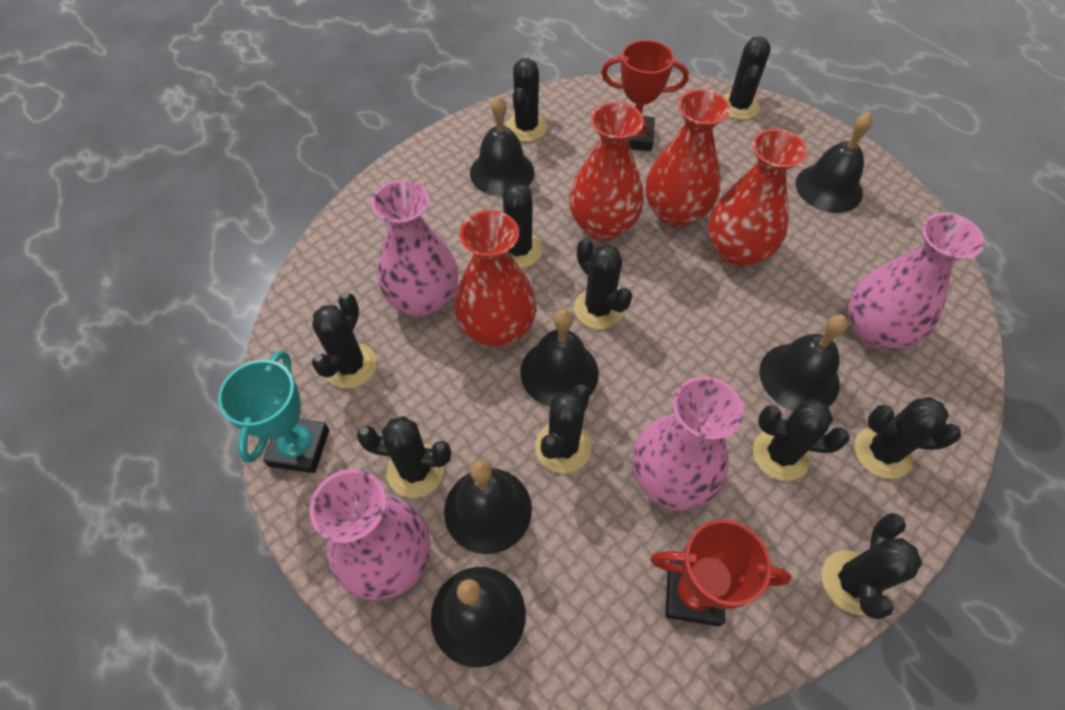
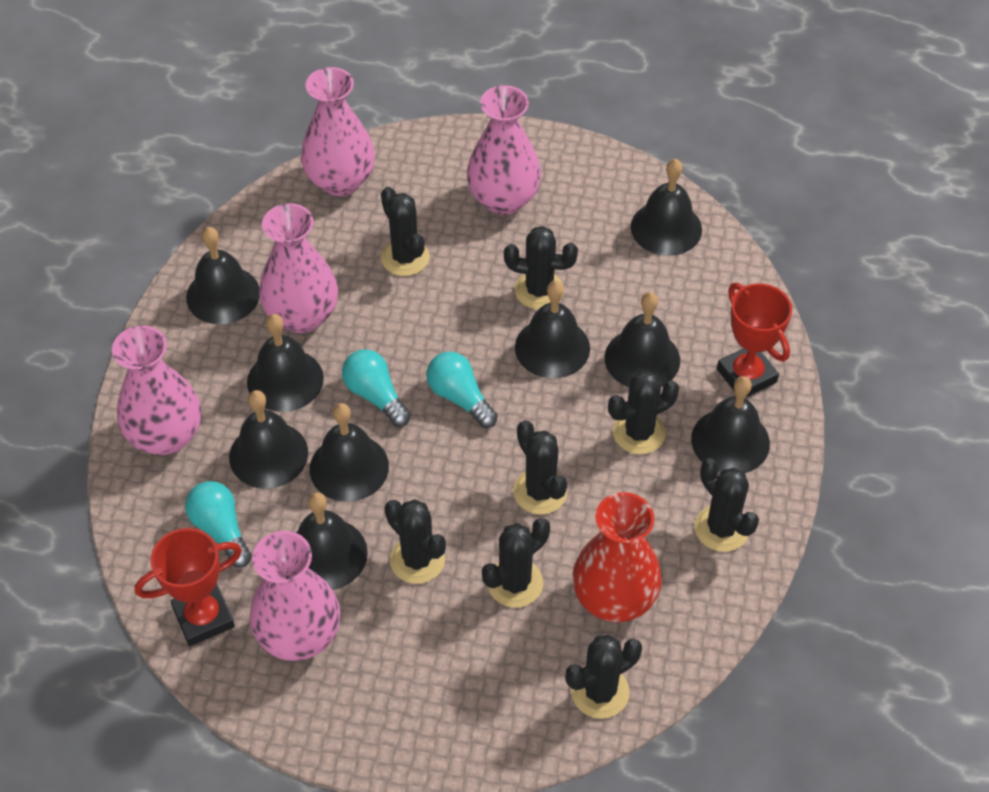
black bell: [431,567,526,667] [444,460,532,554] [470,96,535,196] [520,309,599,406] [759,314,848,411] [796,112,873,213] = 6 -> [186,227,260,324] [229,390,308,489] [247,314,324,412] [296,492,368,590] [310,403,389,502] [515,281,590,378] [605,292,680,387] [631,159,702,256] [691,376,770,473] = 9
black cactus: [312,292,377,389] [357,416,451,498] [503,183,543,268] [506,58,547,142] [535,384,591,473] [574,238,632,329] [723,37,771,120] [753,399,849,481] [822,513,922,619] [854,397,961,479] = 10 -> [381,187,430,276] [385,499,446,584] [482,518,550,608] [504,226,578,309] [513,420,567,515] [565,635,642,719] [608,371,679,454] [695,458,759,552] = 8
pink vase: [309,469,430,600] [371,180,459,317] [633,376,744,511] [848,213,985,349] = 4 -> [112,326,201,455] [249,531,340,661] [259,203,338,333] [301,67,375,196] [467,85,541,215] = 5
red vase: [454,210,537,347] [569,102,644,241] [646,89,731,228] [708,129,808,267] = 4 -> [572,492,662,622] = 1
turquoise light bulb: none = 0 -> [185,481,252,568] [342,349,411,427] [426,352,498,428] = 3
turquoise trophy: [218,350,329,473] = 1 -> none = 0

